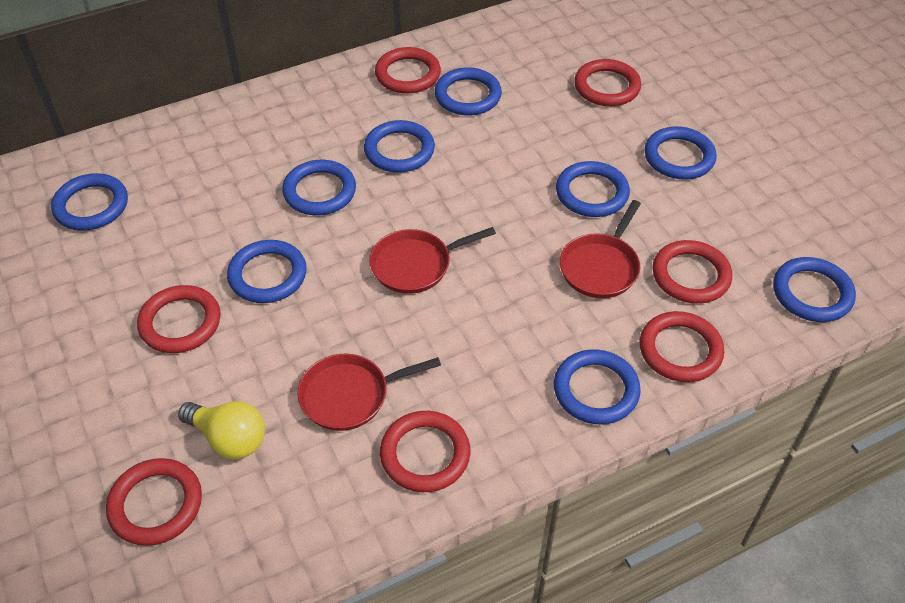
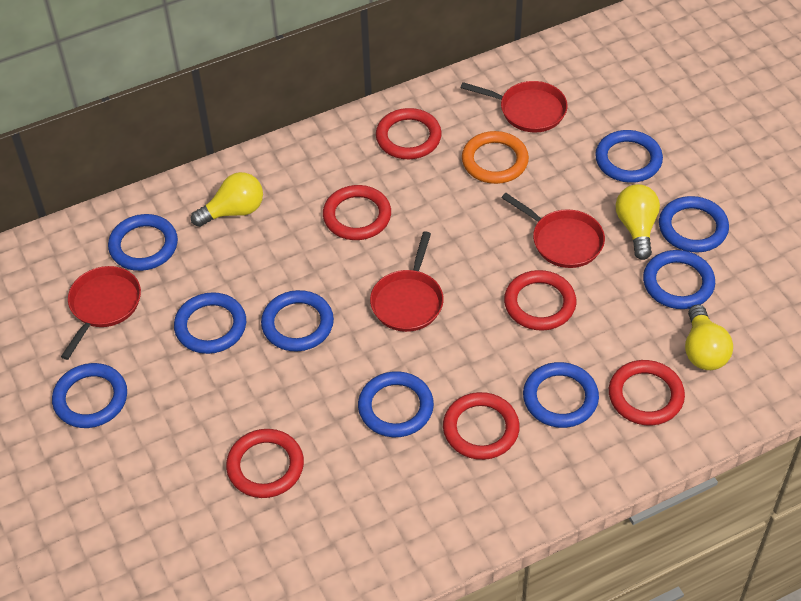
orange ring: none = 0 -> [462,131,529,184] = 1
red pan: [297,354,441,431] [369,227,496,294] [560,200,641,298] = 3 -> [61,266,141,360] [370,231,444,332] [460,81,568,133] [502,193,605,268] = 4
red ring: [106,458,202,546] [137,285,221,353] [375,47,441,94] [380,411,471,492] [574,59,641,106] [639,311,724,382] [652,240,732,304] = 7 -> [226,429,304,498] [323,185,391,240] [376,108,442,159] [443,392,520,460] [504,270,576,331] [609,360,685,425] = 6
yellow light bulb: [178,401,265,459] = 1 -> [191,172,263,227] [616,184,660,260] [685,304,733,370] = 3

